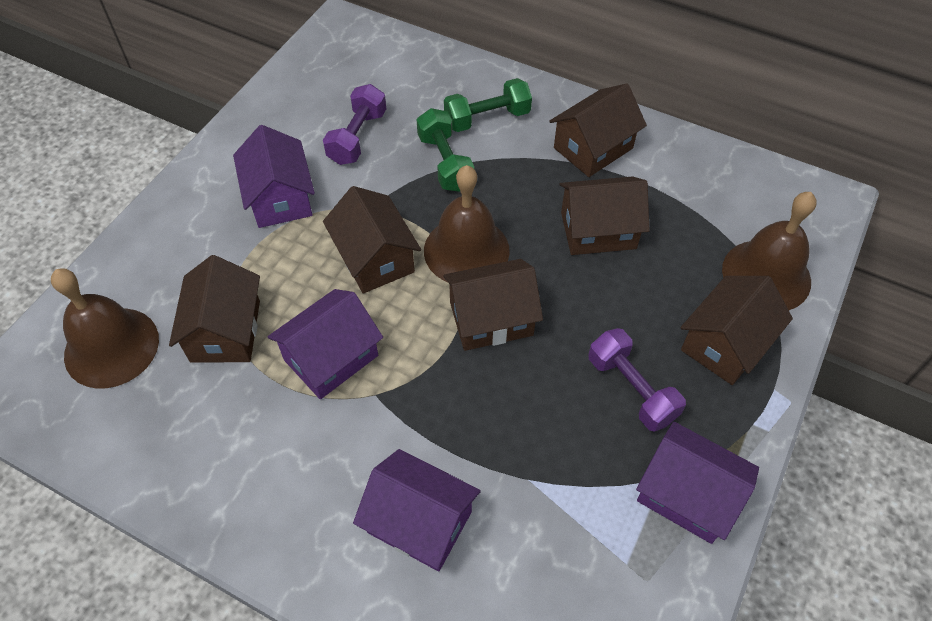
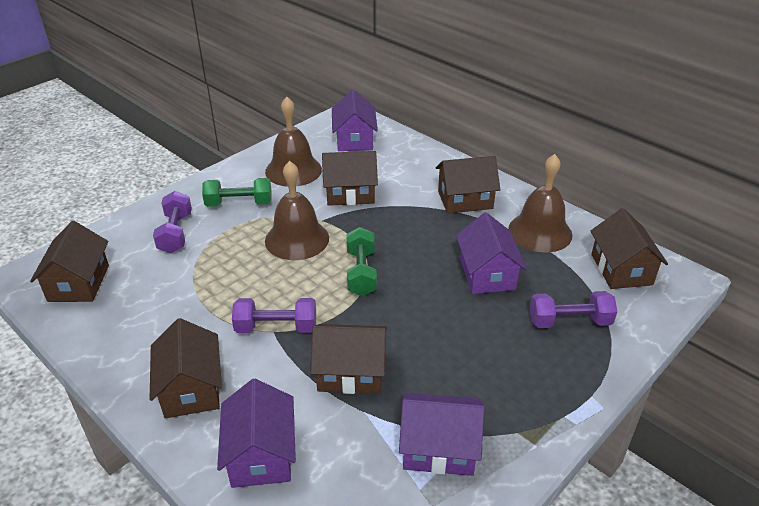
purple dumbbell: [323,84,386,165] [589,328,686,432] = 2 -> [153,191,192,253] [232,298,316,333] [529,291,617,328] = 3

